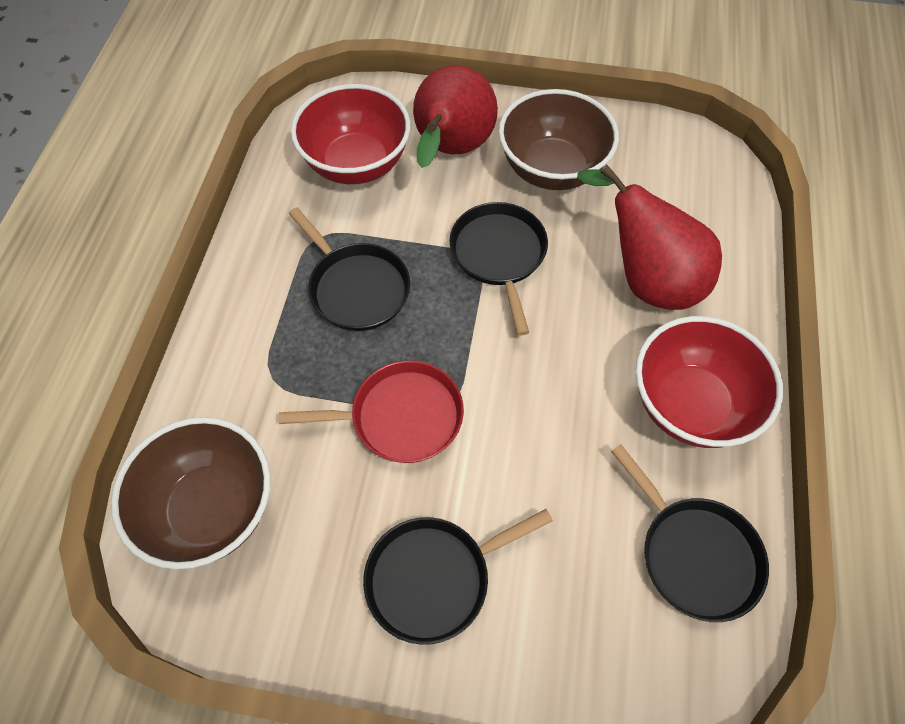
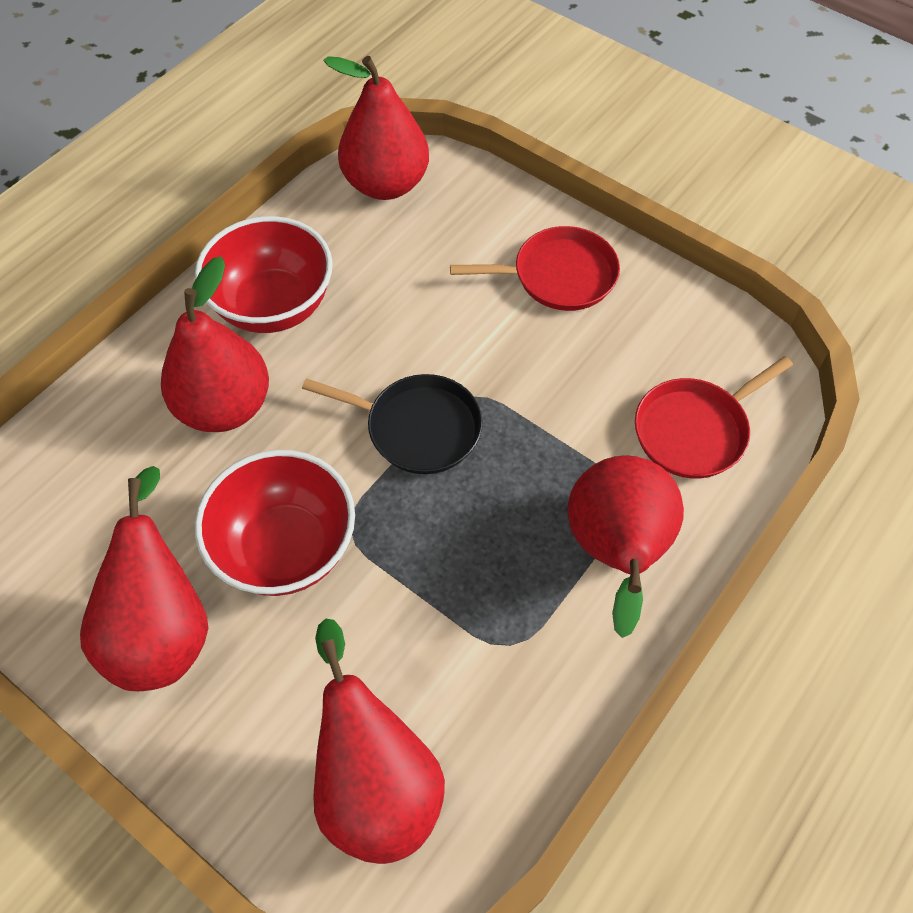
black pan: [289,207,410,331] [363,509,553,645] [449,202,548,336] [611,444,769,622] = 4 -> [302,374,483,474] = 1
brown bowl: [111,417,271,569] [498,89,619,190] = 2 -> none = 0
red pan: [279,361,464,463] = 1 -> [450,226,620,311] [635,356,793,479] = 2
red pear: [413,65,498,168] [577,165,722,310] = 2 -> [80,466,209,691] [161,257,269,432] [314,619,445,864] [323,56,429,200] [568,455,684,638] = 5

